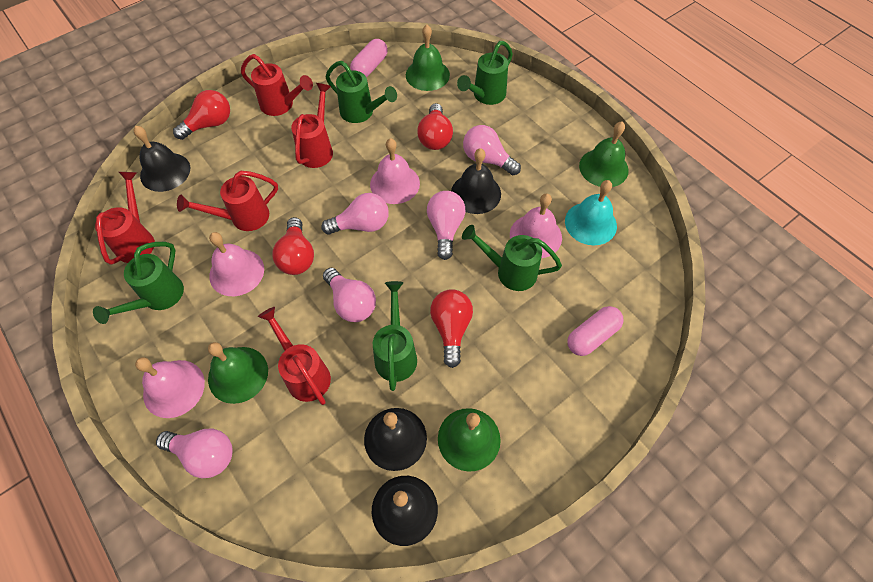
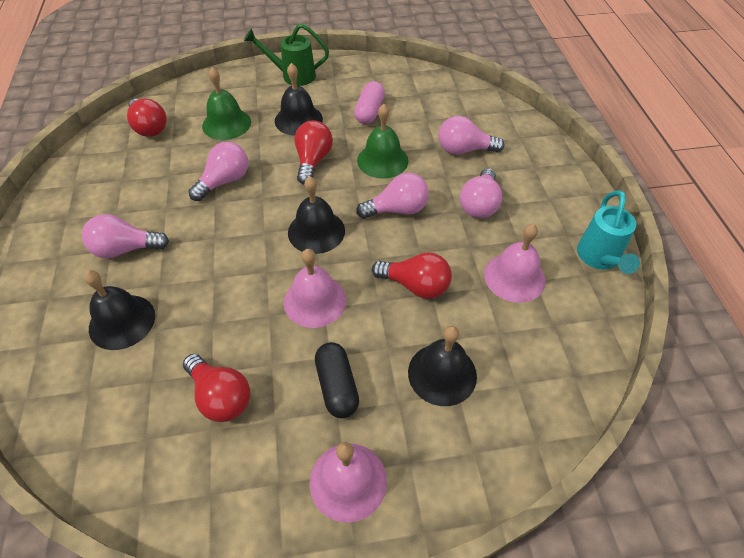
black capsule: none = 0 -> [315,342,359,418] = 1
green bell: [208,342,268,404] [406,24,450,91] [438,408,501,472] [579,121,629,187] = 4 -> [202,67,251,140] [357,104,409,179] = 2
green watering can: [93,242,184,324] [325,61,397,123] [373,281,417,391] [457,41,513,105] [462,225,562,291] = 5 -> [244,23,329,86] = 1
pink bell: [135,357,205,418] [209,232,264,296] [370,138,420,204] [510,193,562,258] = 4 -> [284,249,347,328] [310,442,387,523] [484,224,546,303] = 3
pink capsule: [350,39,388,77] [567,306,624,356] = 2 -> [354,81,385,124] = 1
red watering can: [95,172,155,265] [177,171,278,231] [241,54,313,116] [258,307,331,405] [291,83,333,168] = 5 -> none = 0
turquoise bell: [565,180,617,245] = 1 -> none = 0
turquoise watering can: none = 0 -> [577,190,640,274] = 1

